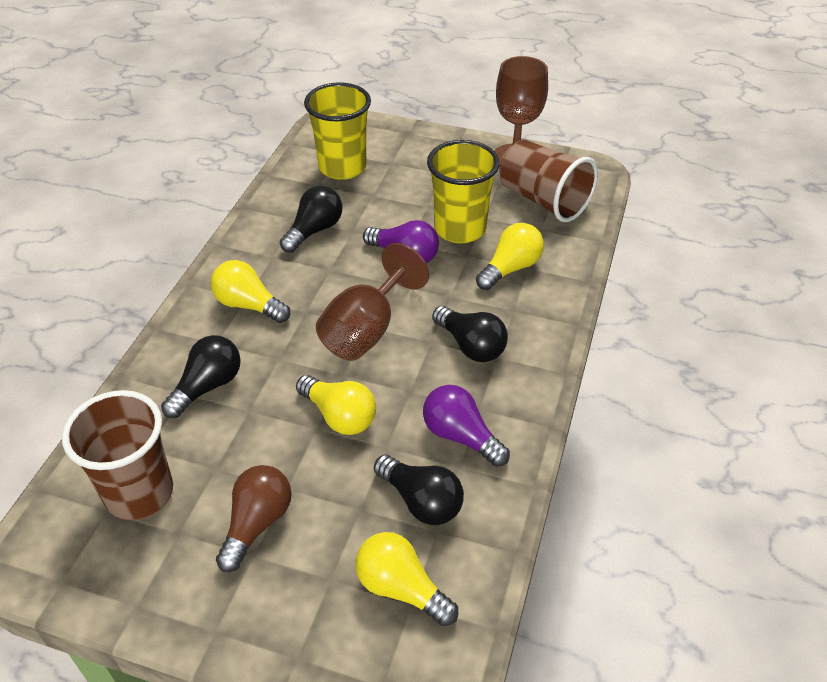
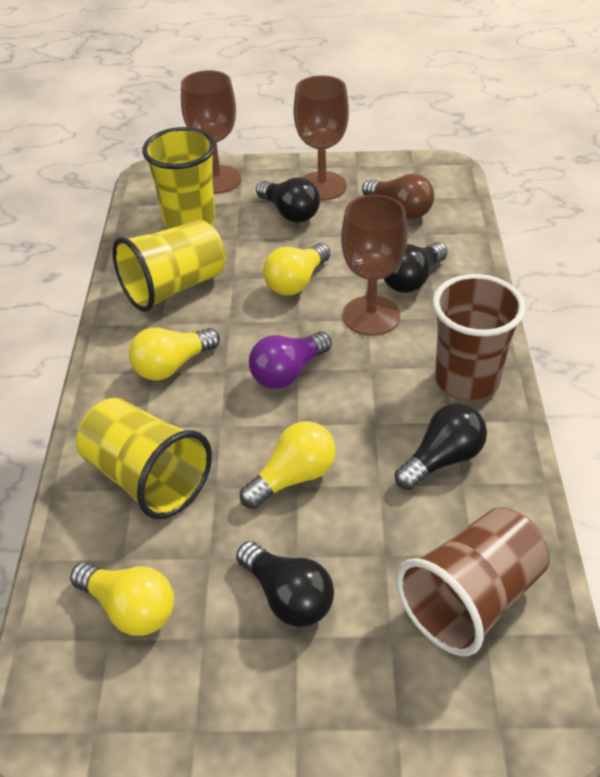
brown goblet: [316,243,429,361] [495,56,548,168] = 2 -> [181,70,241,194] [294,75,349,201] [341,195,408,336] = 3
purple light bulb: [363,220,439,263] [423,385,510,467] = 2 -> [249,332,332,389] = 1
yellow cup: [304,82,371,180] [427,140,500,244] = 2 -> [76,398,212,519] [112,220,226,312] [142,127,216,229] = 3

